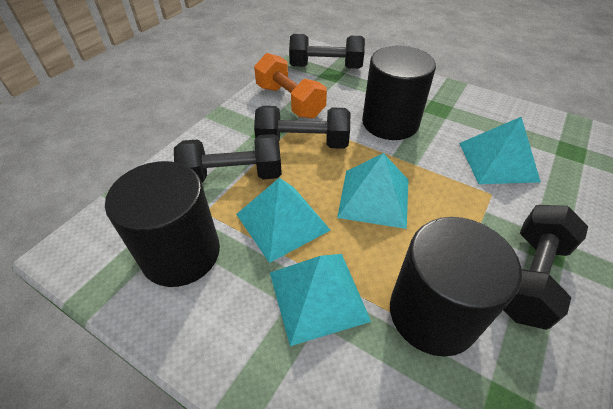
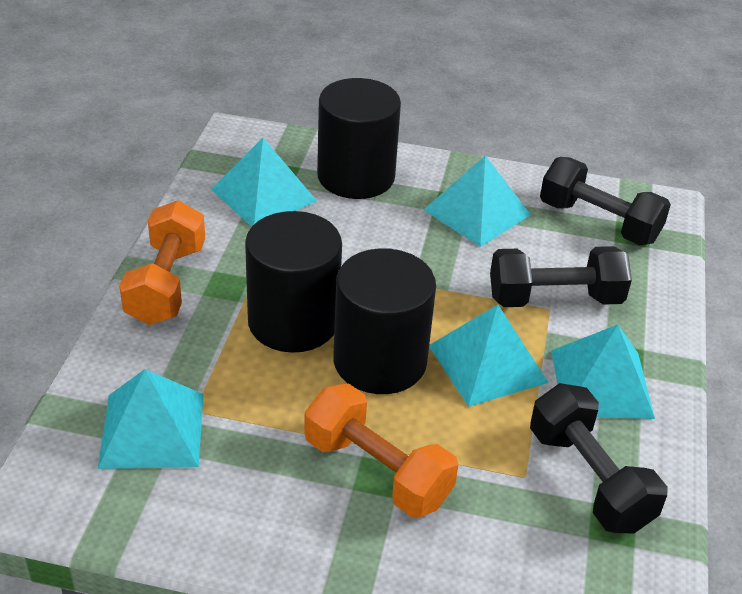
black dumbbell: [174,134,282,182] [254,106,350,149] [289,34,365,69] [503,205,588,330] = 4 -> [490,246,632,307] [530,383,668,534] [540,157,671,245] = 3
orange dumbbell: [254,53,327,119] = 1 -> [119,200,205,325] [304,383,458,518] = 2
turquoise pyramid: [236,178,330,263] [270,254,371,346] [337,153,409,229] [459,117,541,184] = 4 -> [98,369,204,469] [211,138,317,227] [424,155,531,247] [429,304,549,407] [551,324,655,419] = 5

